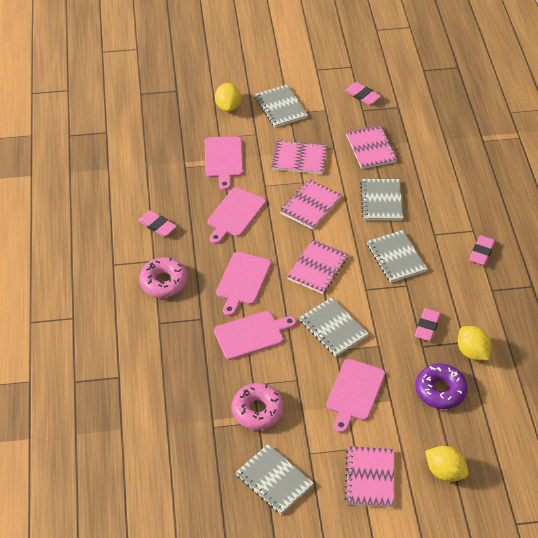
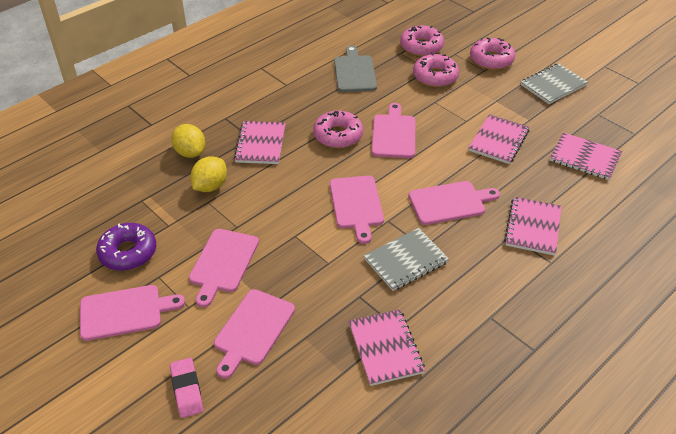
grey cutting board: none = 0 -> [334,46,377,92] = 1
grey notebook: [236,444,314,514] [255,85,308,127] [299,297,369,357] [360,179,403,220] [367,230,427,283] = 5 -> [364,228,449,291] [521,63,588,104] = 2
pink cutting board: [205,136,243,190] [208,187,266,244] [214,311,297,360] [216,252,271,316] [326,359,385,433] = 5 -> [80,285,185,341] [189,229,259,307] [214,289,295,379] [330,176,384,244] [372,103,415,158] [408,181,500,225] = 6
pink donut: [139,257,187,298] [232,383,284,430] = 2 -> [313,111,363,148] [400,25,444,56] [413,53,459,87] [470,37,515,70] = 4
pink eraser: [138,210,177,237] [345,82,381,105] [414,308,441,341] [469,235,495,265] = 4 -> [170,358,203,418] = 1
yellow lemon: [215,83,241,112] [425,446,469,482] [458,326,492,361] = 3 -> [172,124,205,158] [190,156,227,192] = 2

